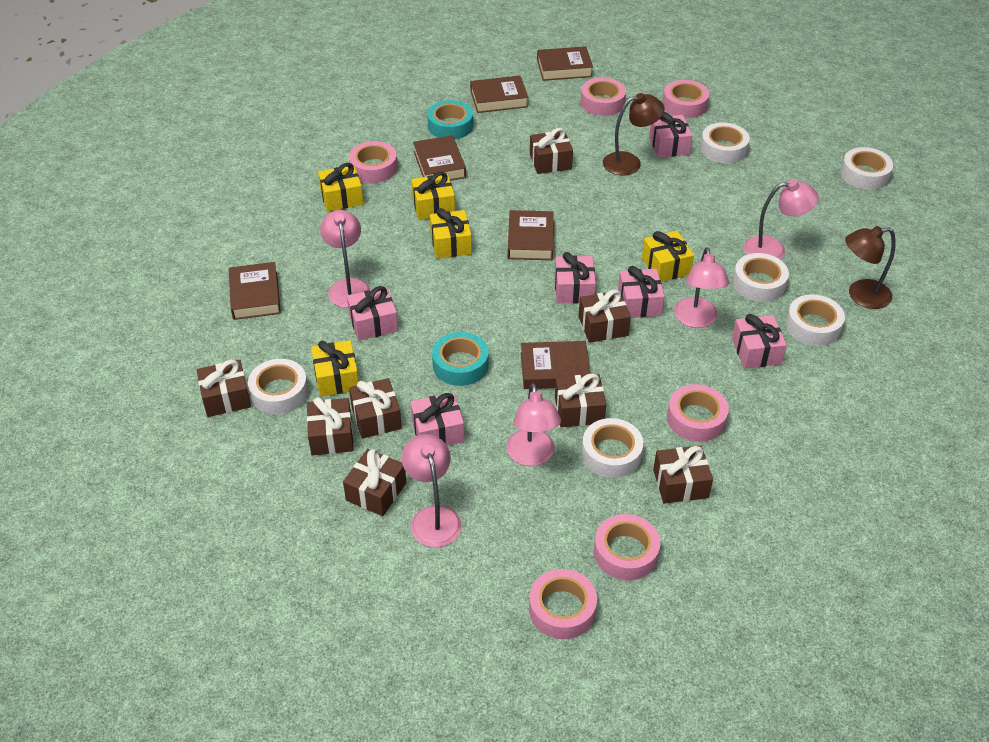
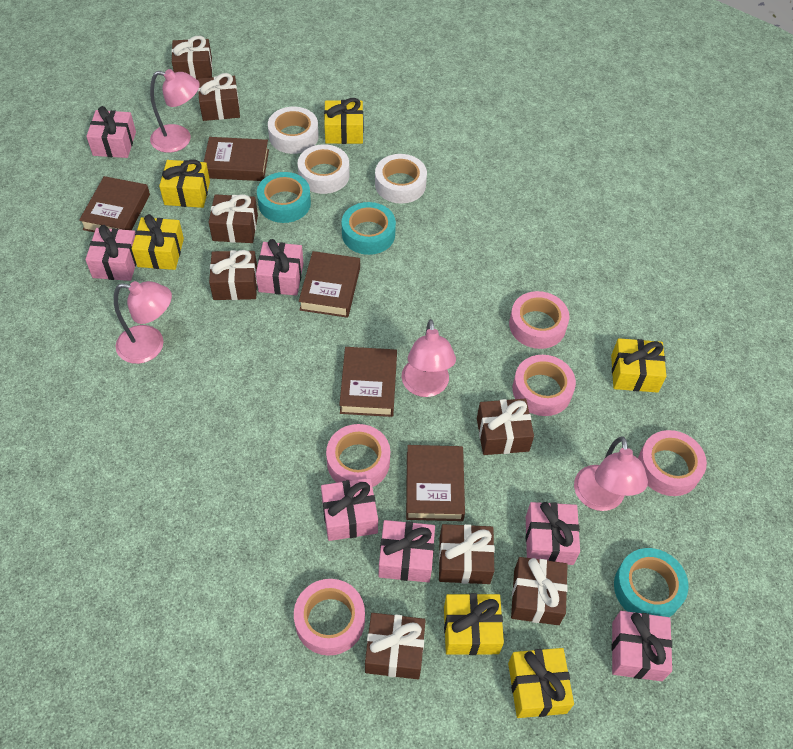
brown book: [229,262,281,320] [413,135,466,181] [470,76,528,113] [508,210,554,260] [521,341,590,389] [537,46,593,81] = 6 -> [79,176,150,232] [204,137,269,181] [299,251,360,318] [339,347,397,417] [406,445,465,521] = 5
brown lamp: [603,93,665,176] [845,226,896,309] = 2 -> none = 0
pink gift: [347,286,398,341] [410,393,465,446] [555,252,596,304] [618,266,664,318] [649,112,692,158] [732,314,787,369] = 6 -> [85,225,136,281] [86,106,136,158] [256,239,304,296] [321,478,378,541] [379,520,435,583] [526,502,580,565] [611,611,672,681] = 7
pink lamp: [320,210,371,308] [402,434,462,548] [507,383,561,466] [674,247,729,328] [744,180,819,259] = 5 -> [114,281,172,364] [150,69,200,153] [401,319,456,397] [574,437,648,511] = 4
pink tape: [349,141,398,183] [529,569,597,639] [581,77,626,116] [594,514,660,580] [663,80,709,118] [667,384,729,442] = 6 -> [294,579,365,656] [326,424,390,487] [509,291,569,349] [513,355,576,416] [638,430,707,496] = 5
turquoise tape: [427,100,473,140] [432,332,489,386] = 2 -> [257,172,311,223] [342,202,396,255] [614,548,689,617] = 3
white tape: [248,359,308,414] [582,418,644,478] [700,123,750,164] [733,253,789,302] [786,294,845,346] [841,147,893,190] = 6 -> [268,107,319,154] [298,144,350,194] [375,154,427,203] = 3
yellow gift: [311,340,359,397] [318,163,363,211] [411,172,455,220] [430,208,472,259] [642,231,694,282] = 5 -> [132,214,184,270] [159,160,210,208] [324,98,363,144] [444,593,504,655] [508,648,574,718] [611,338,666,393] = 6

